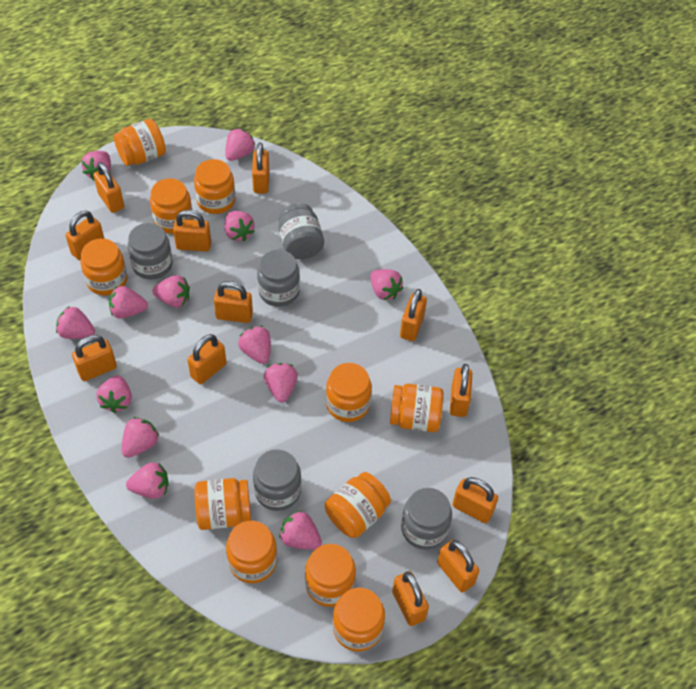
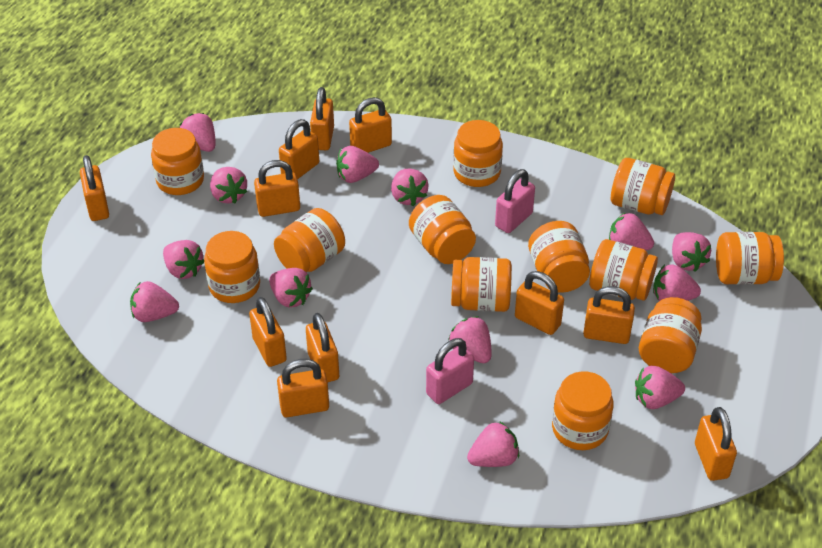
grey jar: [127,223,173,280] [253,449,301,511] [257,250,300,307] [279,203,324,259] [401,488,452,550] = 5 -> none = 0
orange jar: [80,239,127,296] [114,119,166,166] [150,178,193,234] [194,159,235,214] [194,478,251,530] [226,521,277,583] [305,544,356,607] [325,472,391,538] [326,363,372,422] [333,588,385,652] [390,384,443,432] = 11 -> [151,128,204,195] [204,231,260,303] [274,208,345,272] [409,195,476,264] [451,257,512,312] [453,120,503,187] [528,221,590,293] [552,371,614,450] [589,239,658,301] [611,158,675,215] [639,297,702,373] [716,232,784,285] = 12
orange padlock: [65,211,104,260] [72,335,117,381] [93,162,124,213] [173,210,211,251] [187,334,226,384] [214,281,253,323] [252,143,269,193] [392,571,429,626] [400,289,427,341] [437,540,479,593] [450,364,472,417] [452,477,498,523] = 12 -> [80,155,109,221] [249,297,287,367] [254,160,300,217] [277,359,329,417] [279,119,319,179] [306,313,339,382] [310,87,334,150] [349,97,392,153] [515,271,564,335] [583,286,635,344] [695,407,737,481] = 11
pink padlock: none = 0 -> [426,338,474,404] [495,169,535,233] = 2

